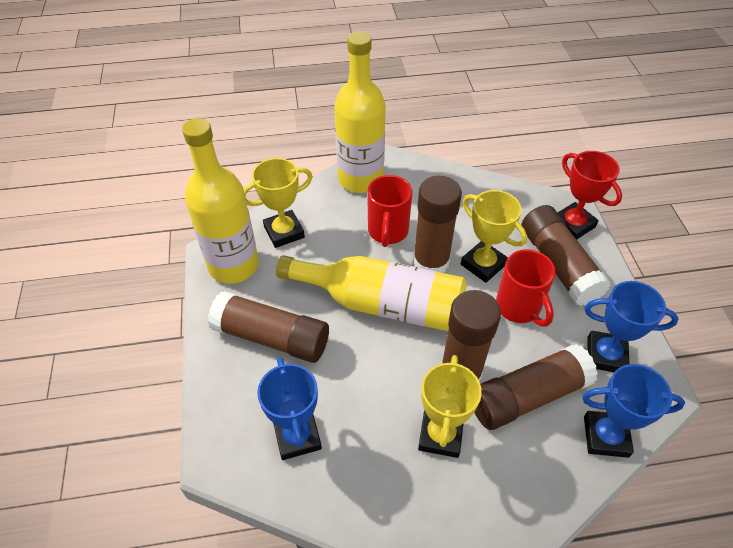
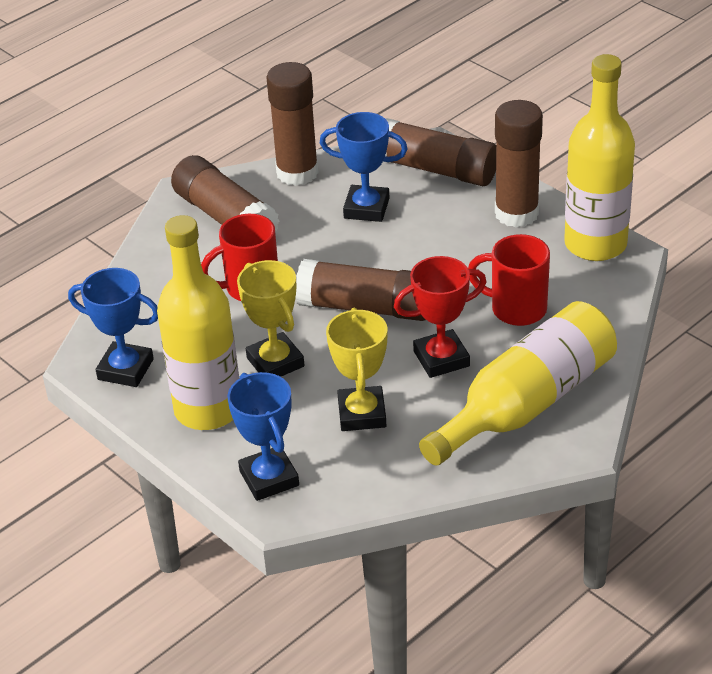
yellow trophy: [243,158,313,248] [418,355,482,458] [461,190,527,283] = 3 -> [237,260,305,377] [326,308,387,431] = 2

